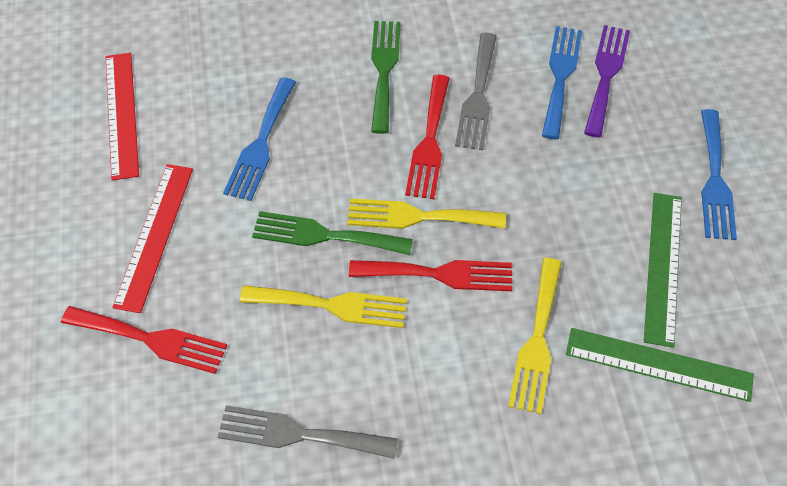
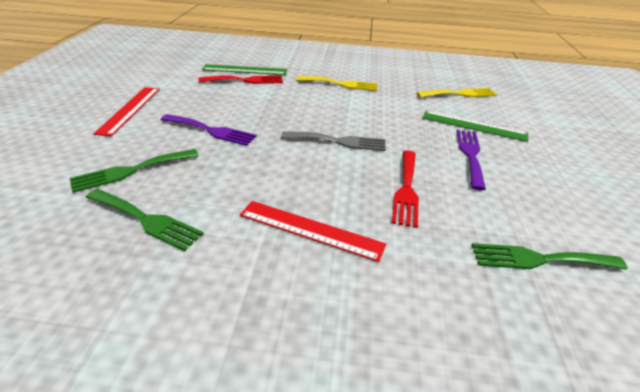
blue fork: [223,77,296,201] [542,26,582,140] [701,109,737,240] = 3 -> none = 0
green fork: [252,211,413,255] [371,21,401,134] = 2 -> [70,149,199,193] [86,189,204,251] [472,243,627,270] = 3
grey fork: [218,405,398,459] [455,33,497,150] = 2 -> [281,131,386,151] = 1
purple fork: [584,25,630,138] = 1 -> [161,114,257,146] [457,130,486,190] = 2
red fork: [61,306,227,374] [349,260,512,291] [405,75,450,199] = 3 -> [199,75,283,84] [392,150,419,228] = 2
yellow fork: [240,285,407,328] [347,198,506,229] [508,258,562,414] = 3 -> [297,76,378,91] [417,88,497,98] = 2

